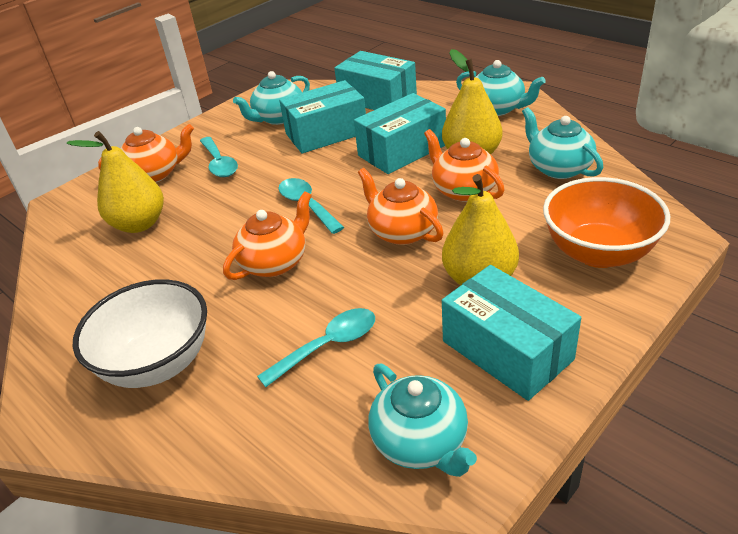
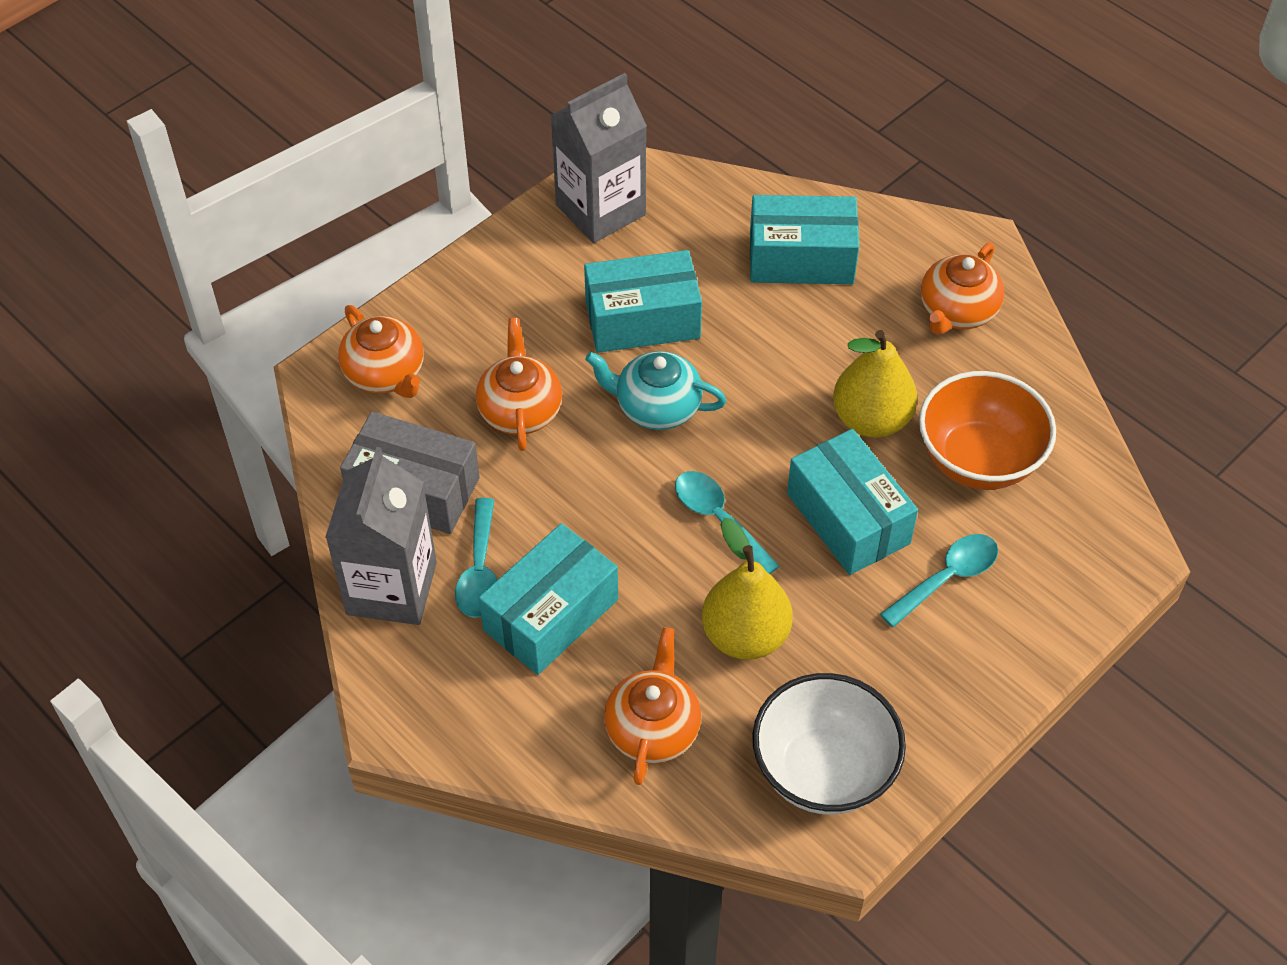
grey box: none = 0 -> [340,412,480,534] = 1
grey carton: none = 0 -> [325,447,437,625] [550,73,647,243] = 2
turquoise teapot: [233,71,310,125] [369,364,477,477] [456,60,546,116] [522,107,603,179] = 4 -> [585,351,727,430] = 1
yellow pear: [67,131,164,233] [442,49,502,154] [442,174,519,285] = 3 -> [702,518,793,660] [833,330,918,438] = 2

